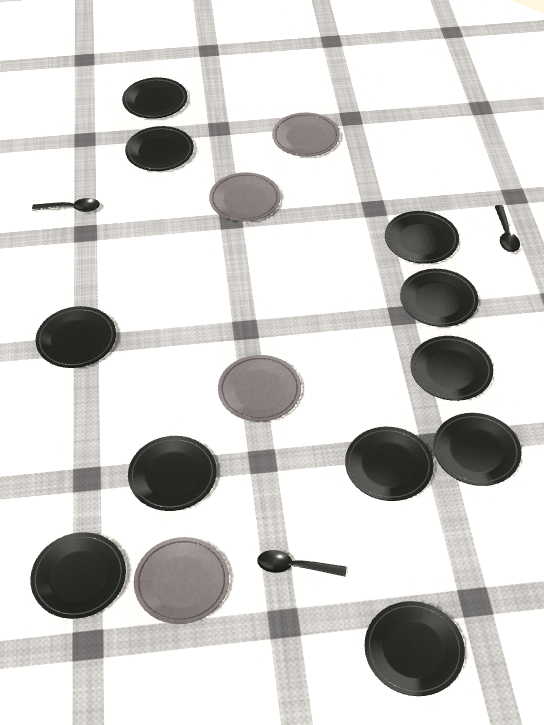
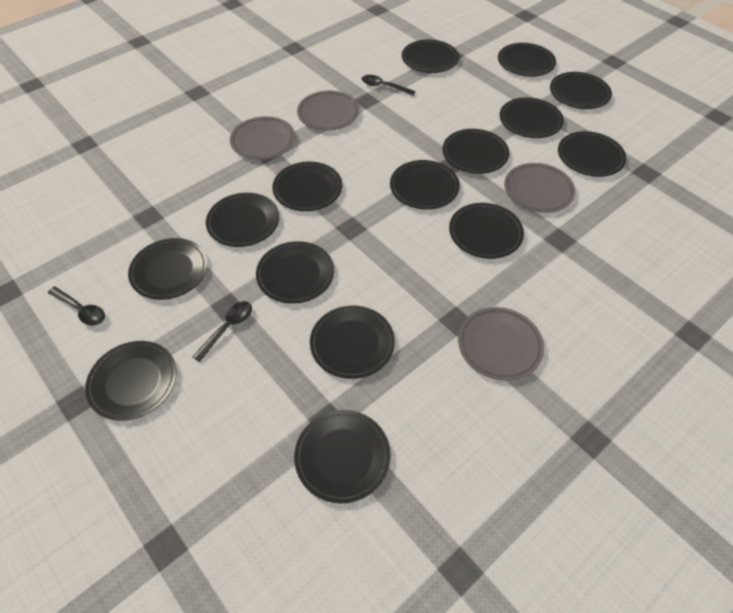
black plate: [30,532,126,619] [36,306,116,368] [122,77,188,119] [125,126,194,171] [128,436,217,511] [345,427,434,501] [365,601,465,696] [385,211,459,264] [400,269,479,327] [410,336,493,401] [433,413,522,486] = 11 -> [85,341,177,421] [128,238,208,300] [206,193,280,247] [256,241,334,304] [272,162,342,211] [294,410,391,503] [310,306,395,379] [390,160,460,210] [402,39,459,73] [443,129,509,174] [449,203,524,259] [498,43,556,77] [500,97,564,138] [550,72,612,109] [558,131,626,177] = 15

